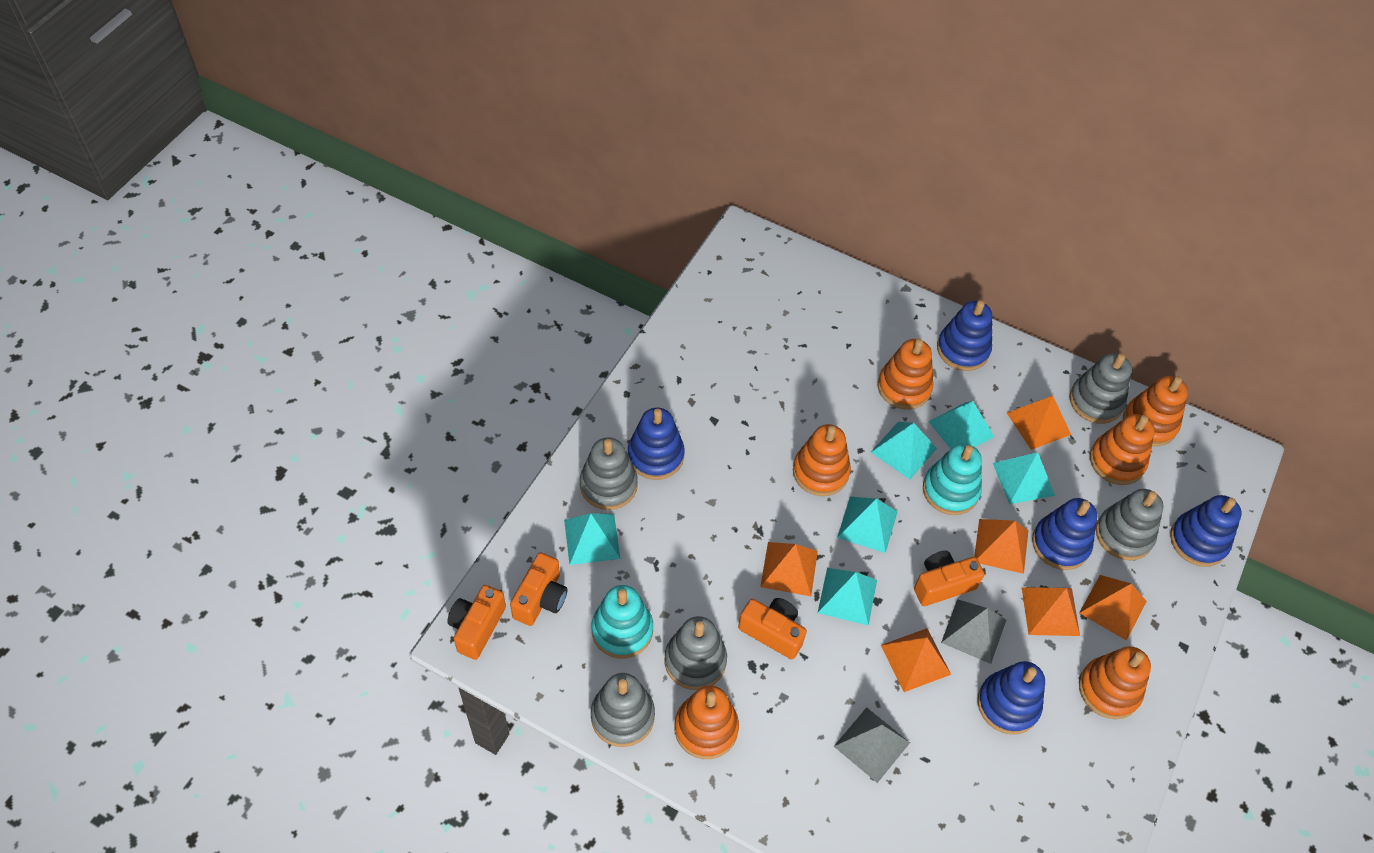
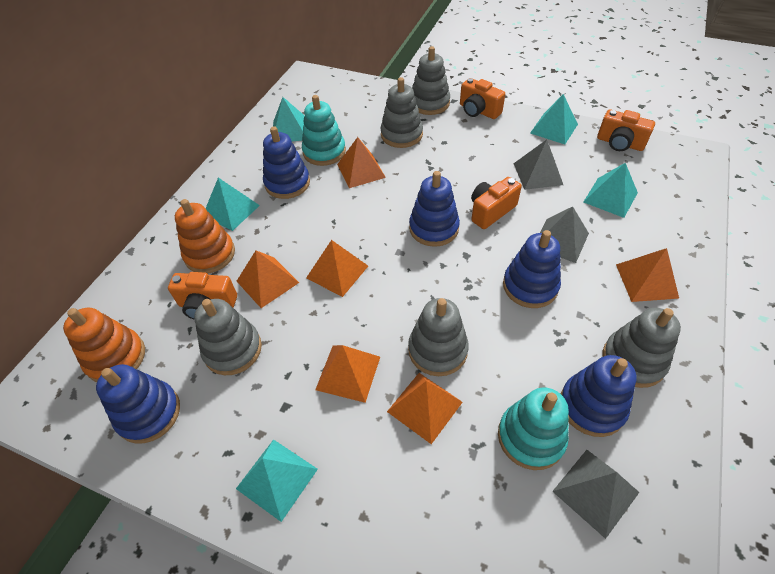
grey pyramid: [834,707,910,783] [941,599,1006,664] = 2 -> [513,140,563,190] [540,206,589,263] [552,450,639,539] = 3
orange stacking toy: [674,685,739,759] [793,424,851,496] [878,339,934,410] [1079,646,1151,719] [1090,414,1155,485] [1123,376,1188,446] = 6 -> [63,308,145,382] [175,199,235,274] = 2
turquoise pyramid: [564,513,620,565] [818,568,877,626] [837,497,898,553] [871,422,937,479] [928,401,994,449] [993,452,1055,504] = 6 -> [206,178,260,231] [236,439,318,522] [273,97,305,141] [530,94,578,144] [584,163,638,218] = 5

